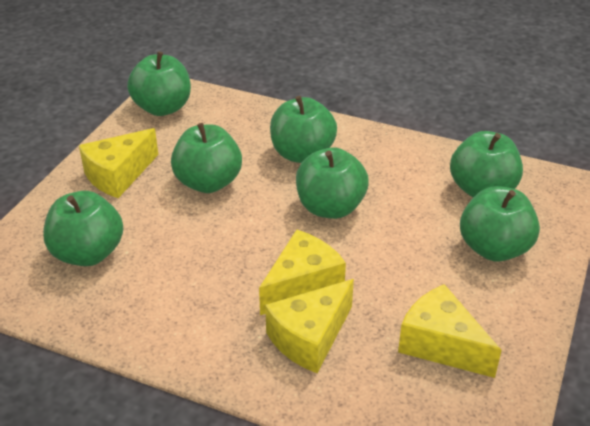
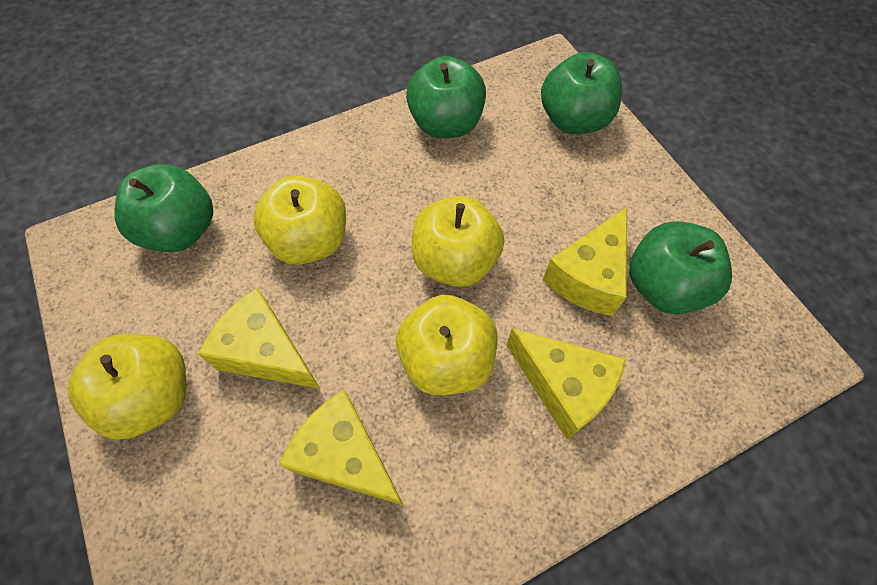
green apple: [43,191,123,266] [127,52,191,116] [171,123,242,193] [270,96,337,163] [296,147,369,219] [450,131,523,197] [460,186,540,262] = 7 -> [114,164,213,252] [406,56,486,138] [541,52,622,134] [629,221,732,314] = 4
yellow apple: none = 0 -> [68,334,186,440] [253,175,346,265] [396,295,497,395] [412,196,504,287] = 4

